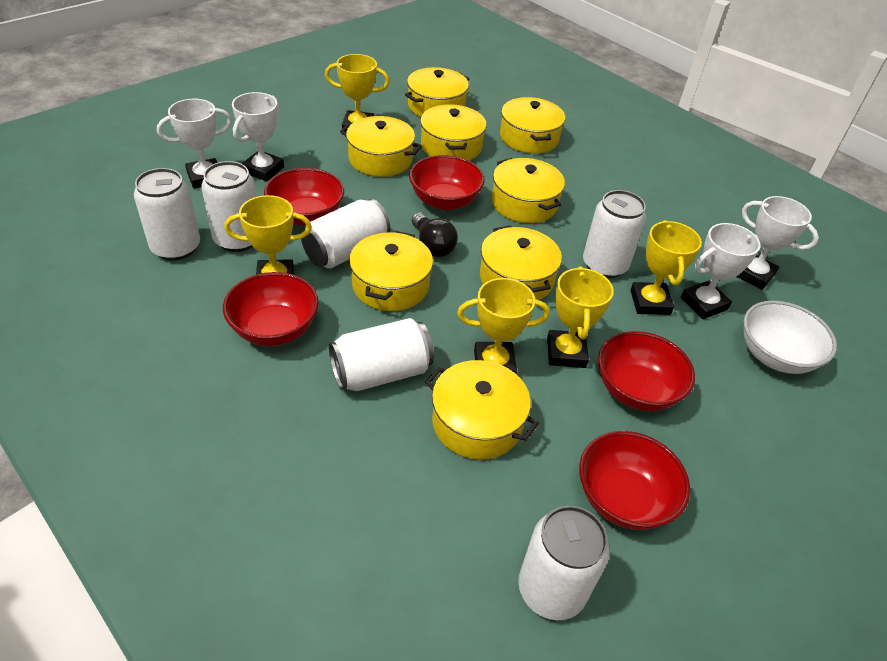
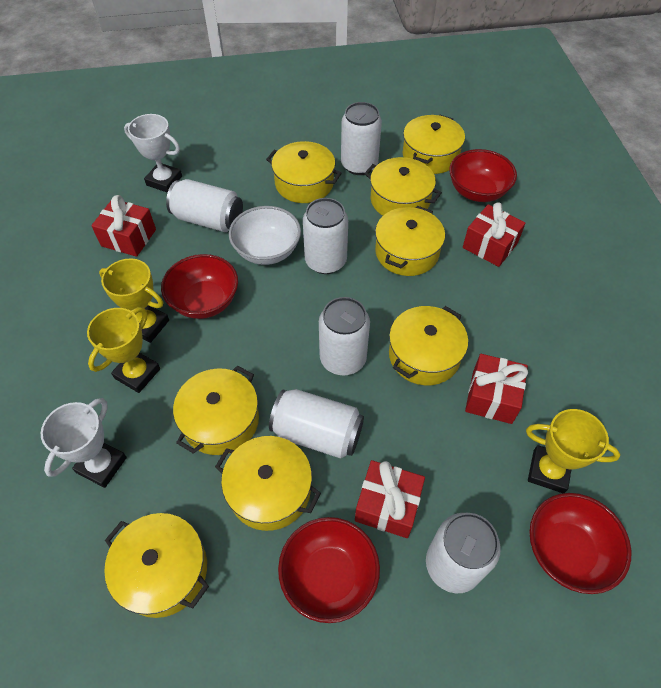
black light bulb: [412,213,458,257] = 1 -> none = 0
red bowl: [223,272,319,346] [264,168,344,226] [409,155,485,210] [579,431,690,530] [598,331,695,411] = 5 -> [161,254,238,319] [278,517,380,623] [449,149,517,202] [529,493,631,594] = 4
red gift: none = 0 -> [91,195,156,257] [355,460,425,538] [463,203,525,267] [465,354,528,424] = 4
white trophy: [157,99,232,189] [232,92,284,182] [681,223,760,319] [737,196,819,290] = 4 -> [41,398,127,488] [124,114,182,193] = 2
yellow trophy: [224,195,312,275] [325,54,390,132] [457,278,550,374] [547,266,614,368] [630,220,702,315] = 5 -> [87,307,160,393] [99,258,169,343] [526,409,620,493] = 3

